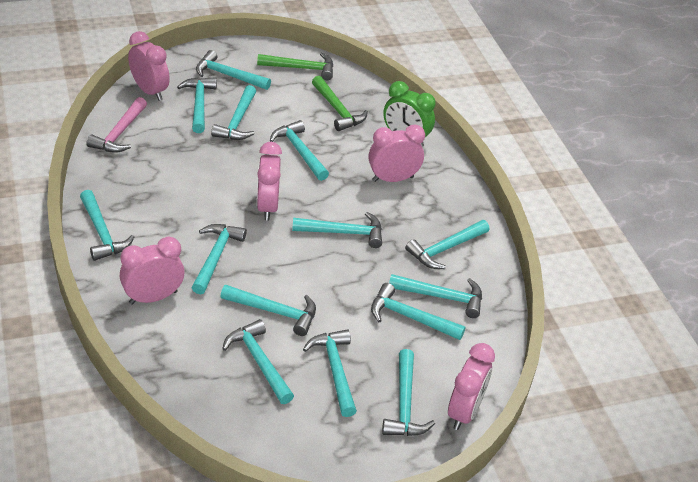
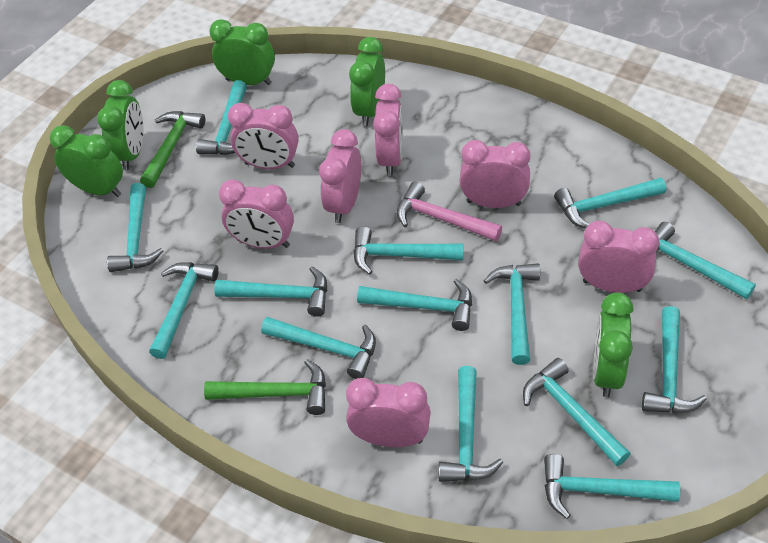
green clock: [383,81,436,147] = 1 -> [50,125,123,197] [97,80,143,170] [209,19,275,85] [349,37,385,126] [593,292,634,397] = 5
pink clock: [120,237,185,304] [128,31,170,101] [257,142,282,220] [368,124,425,182] [448,343,495,430] = 5 -> [219,179,294,249] [228,103,299,169] [319,129,361,223] [346,378,431,447] [373,84,403,176] [460,140,530,208] [578,221,660,293] = 7

